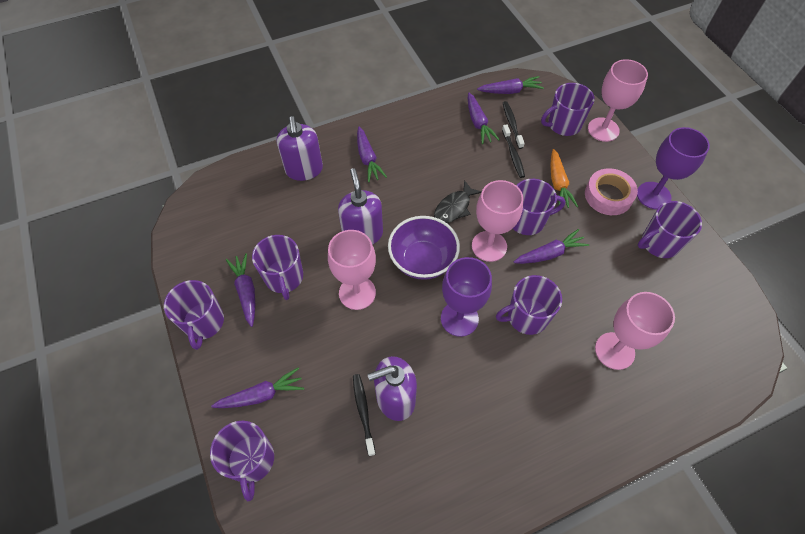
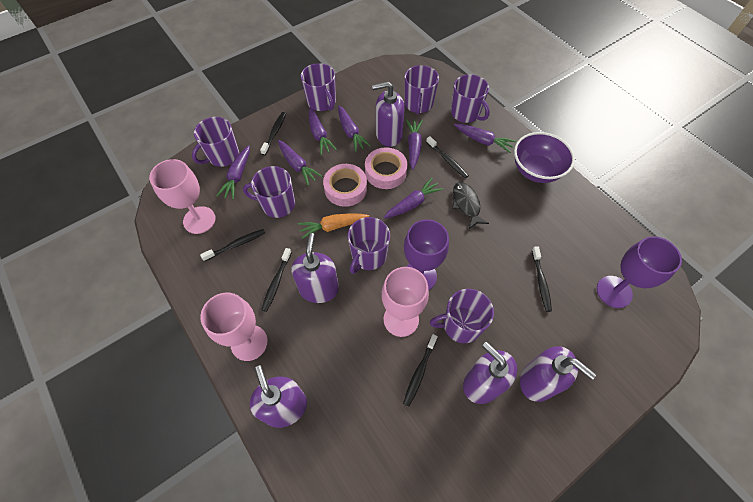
black toothbrush: [353,374,376,456] [502,125,525,178] [503,101,525,149] = 3 -> [200,229,265,261] [260,112,286,155] [261,248,292,312] [403,334,438,407] [426,136,469,178] [532,247,552,312] = 6
pink goblet: [328,230,376,310] [472,180,523,262] [588,59,648,142] [595,292,675,370] = 4 -> [149,159,216,234] [200,293,268,361] [381,267,429,337] = 3
pink tape: [585,168,638,215] = 1 -> [323,164,367,207] [365,147,407,189] = 2
purple carrot: [211,368,304,408] [226,253,255,327] [357,127,387,182] [468,93,500,144] [477,76,544,94] [513,229,589,264] = 6 -> [216,145,250,200] [278,140,322,186] [309,108,337,155] [338,106,371,152] [383,177,444,219] [406,119,423,170] [454,124,516,153] = 7
purple soap dispenser: [277,116,323,181] [338,168,383,245] [367,356,417,421] = 3 -> [250,365,307,428] [292,233,339,303] [372,82,405,147] [463,342,517,404] [520,346,596,402] = 5

